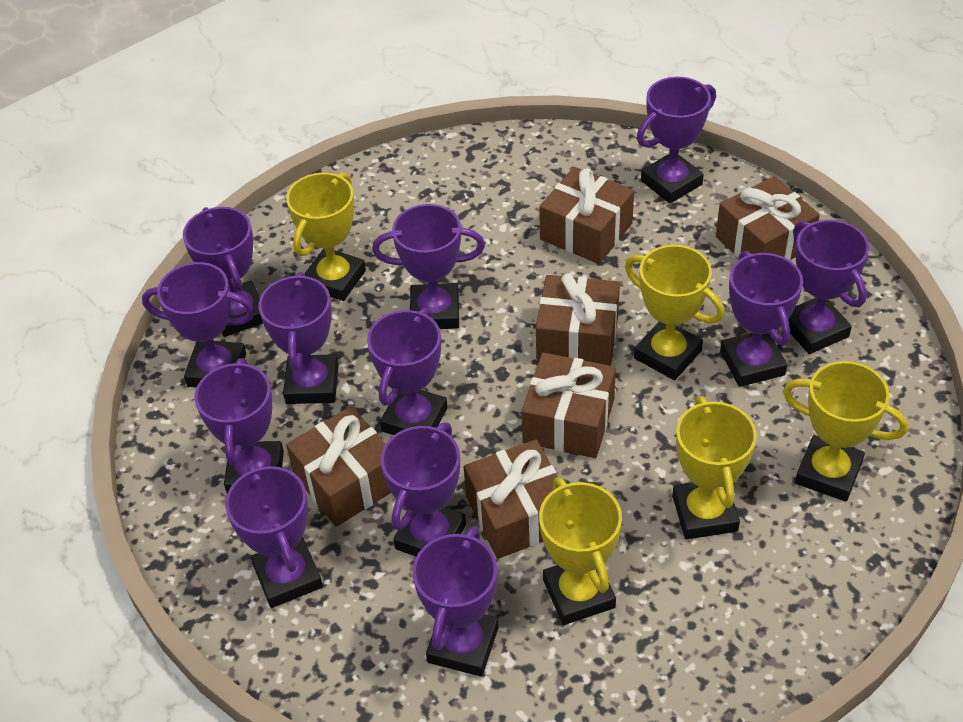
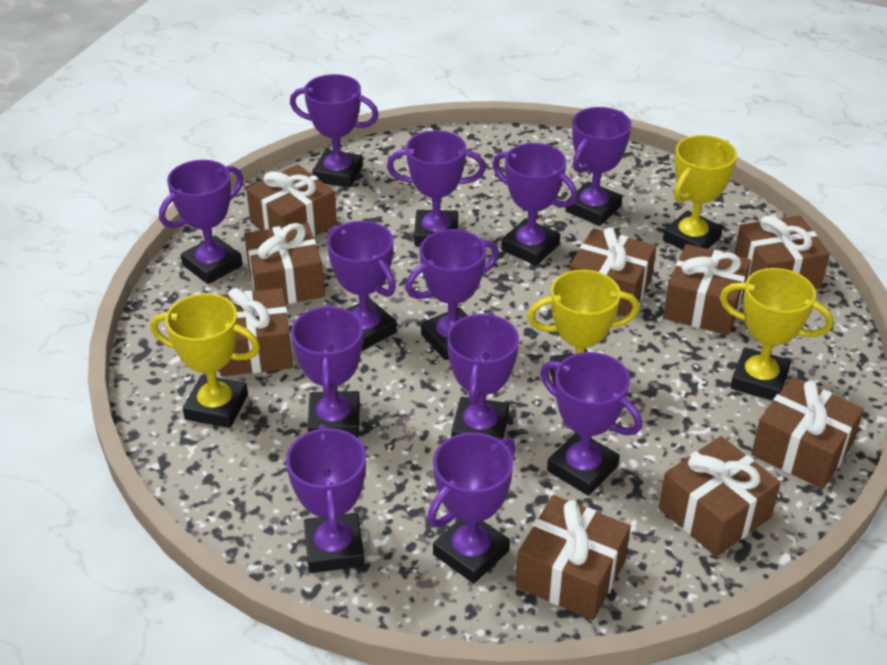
brown gift: [286,406,391,527] [463,439,558,559] [521,352,616,458] [536,273,620,366] [539,167,634,264] [716,176,820,260] = 6 -> [220,288,293,377] [244,223,325,304] [246,164,337,237] [516,495,631,620] [569,227,656,317] [659,436,781,557] [663,244,751,335] [734,215,830,289] [751,377,864,489] = 9
yellow trophy: [286,172,366,301] [539,477,622,625] [625,245,725,380] [672,396,757,539] [783,361,908,501] = 5 -> [151,293,260,428] [527,270,640,386] [663,135,737,250] [720,268,833,401] = 4

